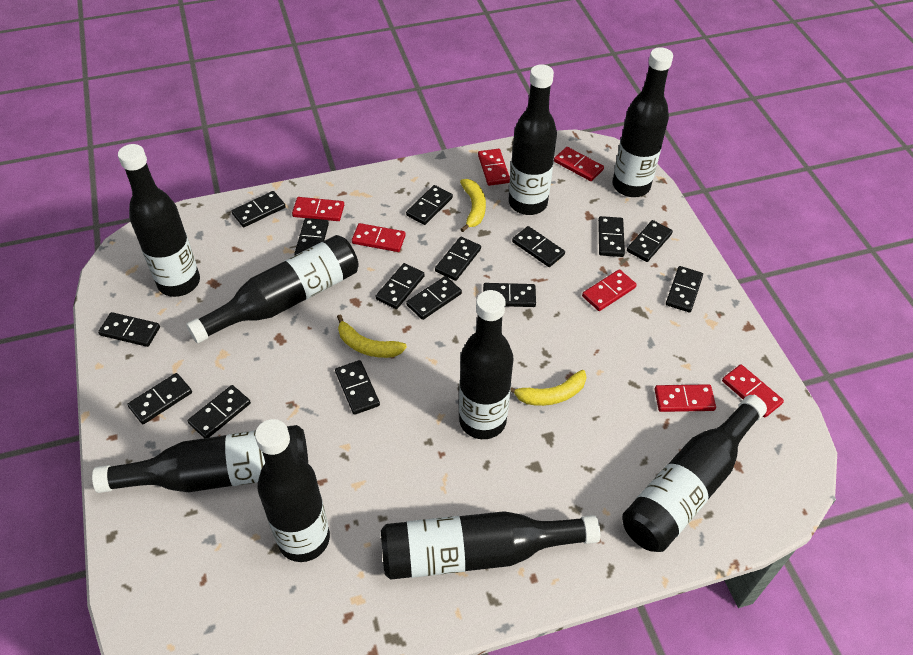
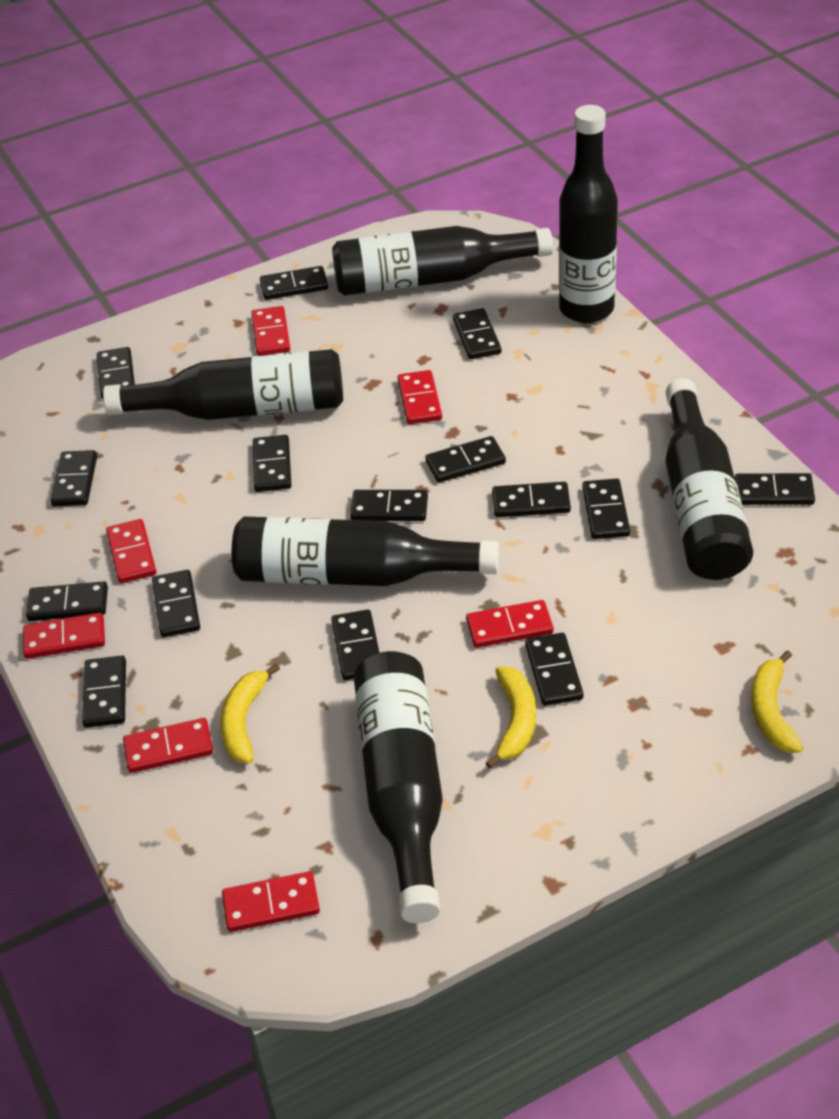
black bottle: [92,425,308,493] [118,144,200,297] [186,235,359,344] [255,419,330,562] [381,511,600,580] [459,290,513,439] [509,64,557,215] [613,47,673,197] [622,395,767,552] = 9 -> [103,349,343,420] [232,516,499,586] [332,226,553,296] [354,651,443,923] [559,105,618,323] [665,378,753,580] = 6

